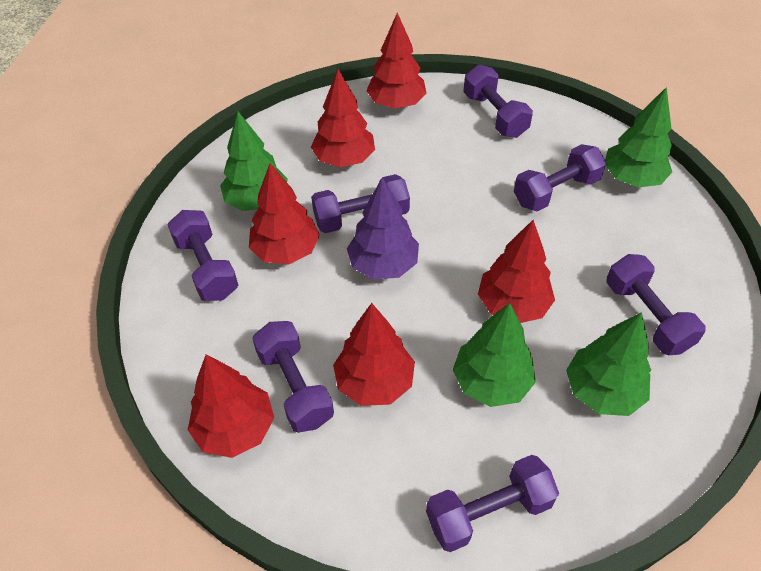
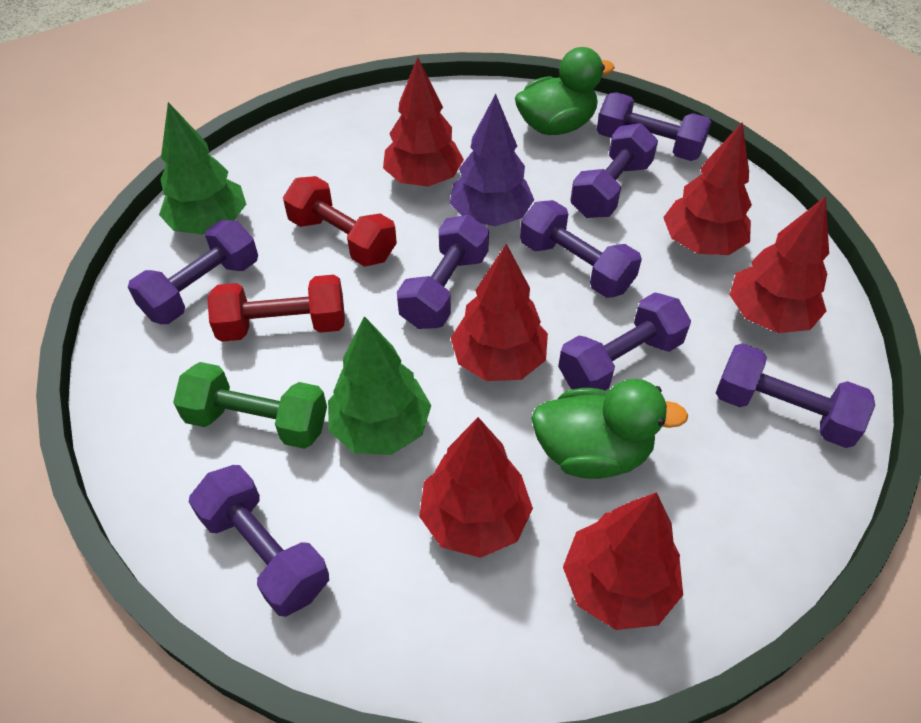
green duck: none = 0 -> [515,47,615,135] [531,379,688,479] = 2
green dumbbell: none = 0 -> [173,362,327,449] = 1
green tree: [220,112,288,211] [453,303,536,407] [566,312,651,416] [605,87,672,188] = 4 -> [159,102,246,235] [328,316,431,455] = 2
purple dumbbell: [167,210,238,301] [252,321,334,433] [311,174,410,233] [426,455,559,552] [463,65,533,138] [514,144,606,211] [606,254,705,355] = 7 -> [128,220,258,324] [189,465,329,617] [397,215,489,329] [520,200,642,298] [558,292,691,391] [570,123,658,218] [597,92,712,161] [716,343,875,448] = 8
red dumbbell: none = 0 -> [207,275,345,342] [283,176,397,266] = 2

